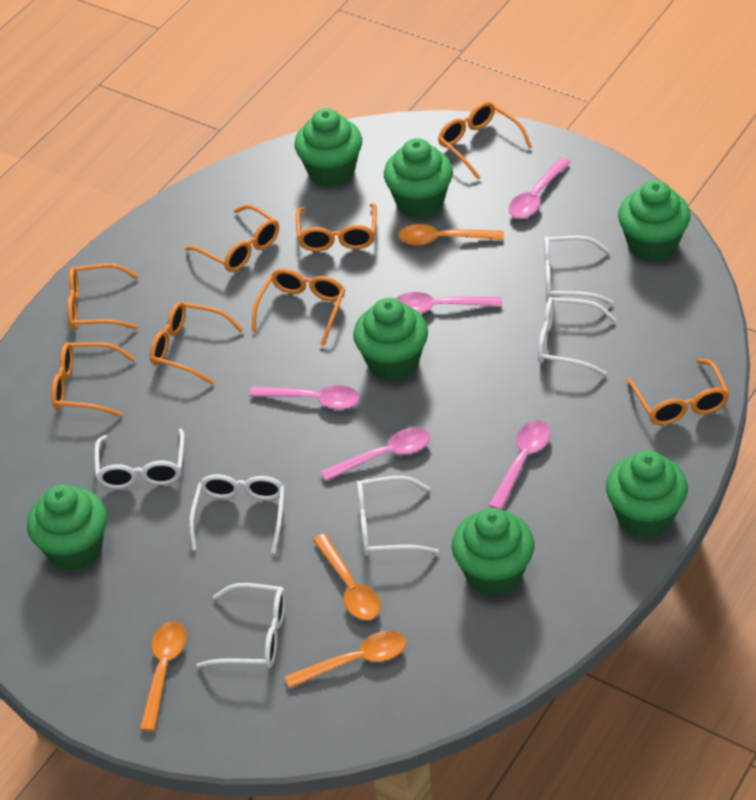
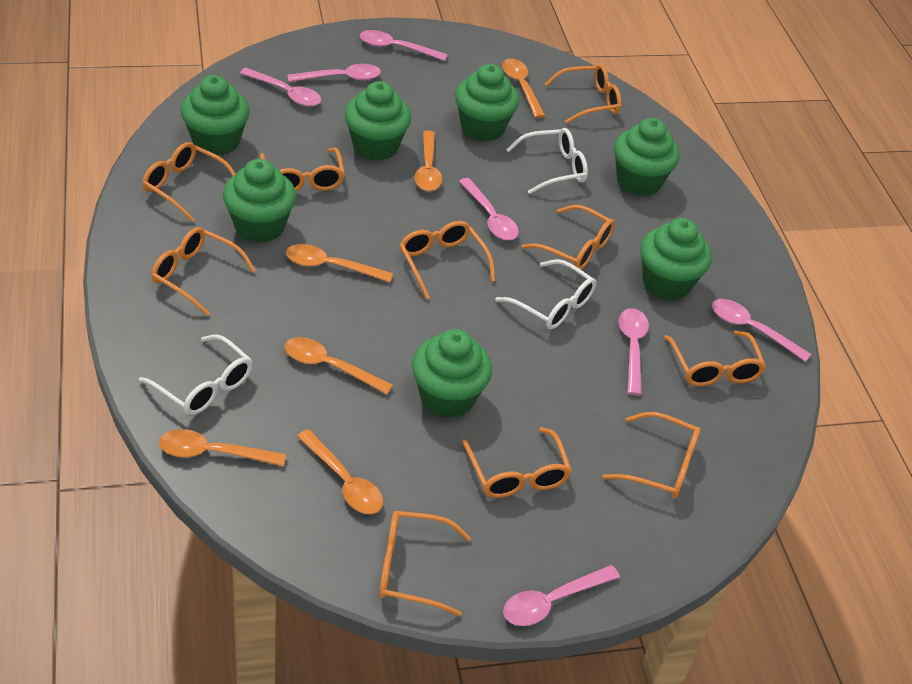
orange glasses: [51,342,136,417] [67,263,139,330] [150,301,244,384] [185,204,279,272] [252,268,345,346] [296,203,377,251] [438,102,532,179] [626,359,730,425] = 8 -> [142,142,236,222] [151,227,256,316] [260,148,345,191] [379,511,471,616] [400,221,495,299] [462,427,572,498] [522,205,615,269] [545,64,621,124] [602,412,700,499] [664,331,766,386] = 10
orange spoon: [140,621,187,732] [285,631,406,689] [313,534,381,620] [398,224,504,245] = 4 -> [159,429,286,466] [285,337,393,395] [286,244,393,282] [297,429,383,514] [414,131,442,191] [502,59,545,118] = 6
pink spoon: [249,385,360,409] [321,427,430,481] [396,292,502,313] [489,420,551,510] [508,157,571,218] = 5 -> [240,68,321,106] [287,64,381,82] [360,30,448,61] [459,178,519,240] [503,565,620,626] [619,308,649,395] [712,299,811,362] = 7
white glasses: [94,429,185,489] [189,474,285,553] [196,583,286,668] [357,476,439,556] [538,297,616,376] [544,235,613,305] = 6 -> [139,334,252,415] [495,259,596,329] [506,128,588,194] = 3

